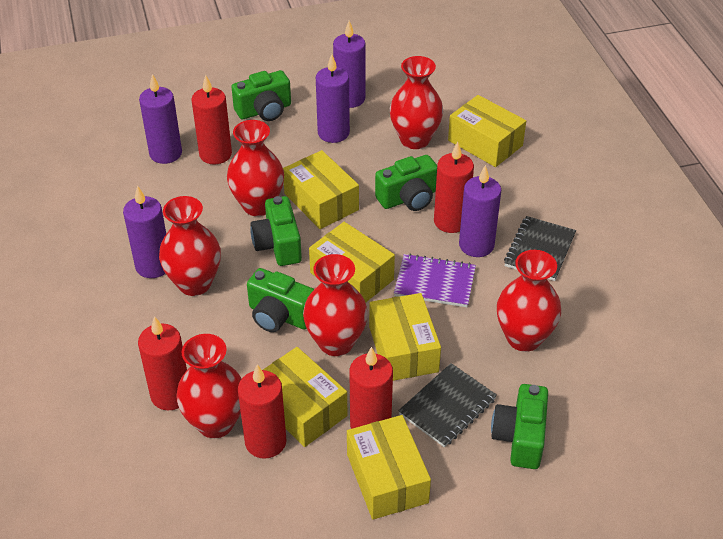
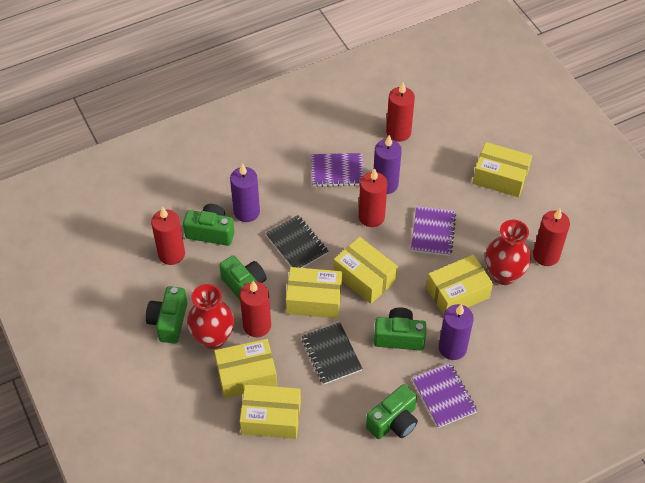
purple candle: [123,185,166,278] [139,74,182,164] [316,54,350,143] [333,21,366,108] [459,165,501,257] = 5 -> [230,163,260,222] [374,135,402,194] [439,304,474,360] = 3
purple notebook: [394,254,476,307] = 1 -> [311,153,364,187] [411,206,456,256] [412,363,477,428] = 3
red vase: [159,196,221,296] [176,334,242,438] [227,120,284,216] [303,254,368,356] [390,56,443,149] [497,250,561,352] = 6 -> [187,284,234,349] [485,220,531,285] = 2

